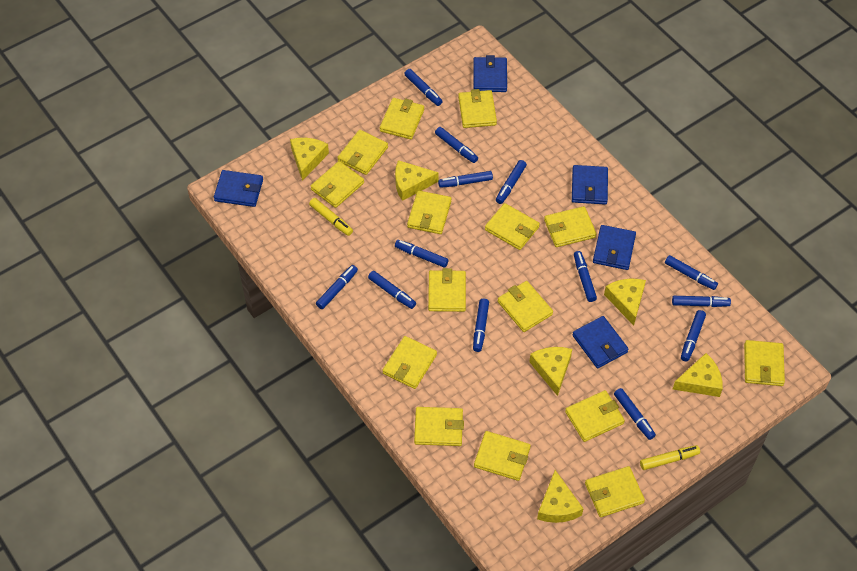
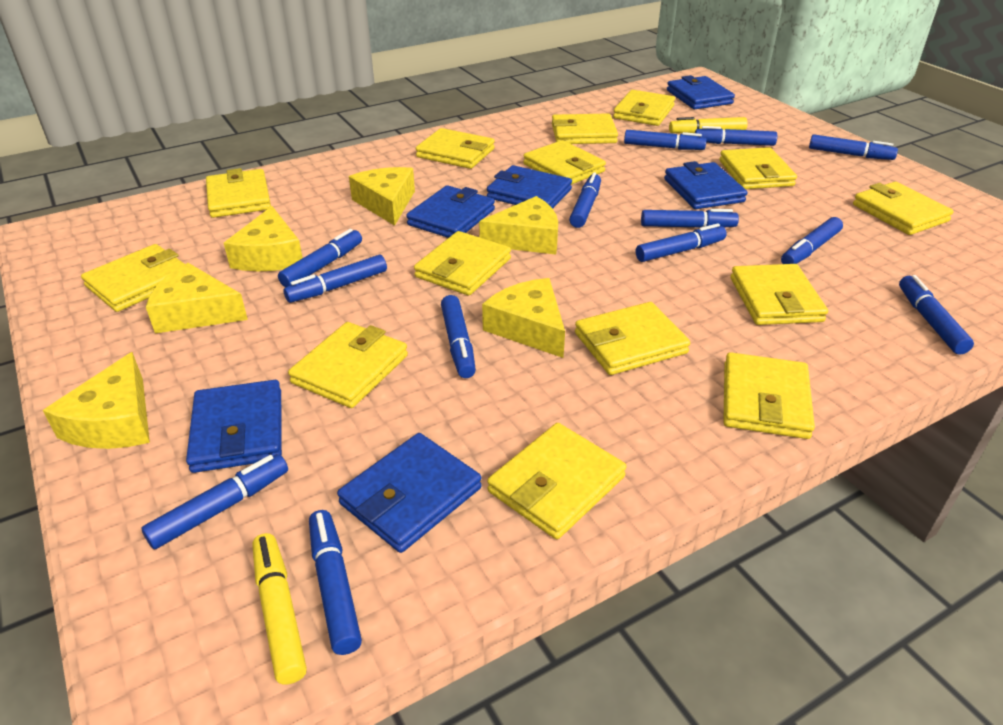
blue wallet: [214,170,263,207] [473,55,507,92] [572,165,608,205] [572,316,629,368] [593,225,636,270] = 5 -> [186,380,282,473] [337,433,482,553] [406,185,495,238] [487,165,572,209] [664,161,747,209] [667,75,735,109] = 6
yellow wallet: [311,161,364,208] [337,130,388,175] [380,98,424,139] [382,336,437,389] [407,190,452,234] [414,407,464,446] [428,268,466,312] [458,89,497,128] [474,431,531,481] [485,203,540,250] [498,281,553,332] [544,206,597,247] [565,390,625,442] [585,466,645,517] [744,340,785,386] = 15 -> [81,244,185,312] [206,168,271,218] [288,322,408,408] [414,231,511,295] [416,128,495,169] [487,423,627,539] [523,140,606,185] [552,113,618,144] [575,302,690,375] [613,90,675,126] [719,147,797,189] [723,352,815,439] [730,264,828,325] [853,182,954,235] = 14

